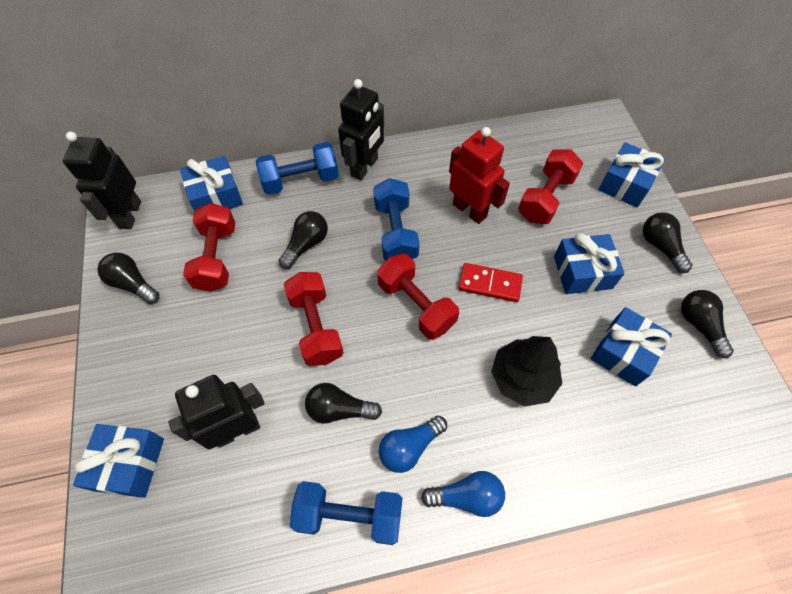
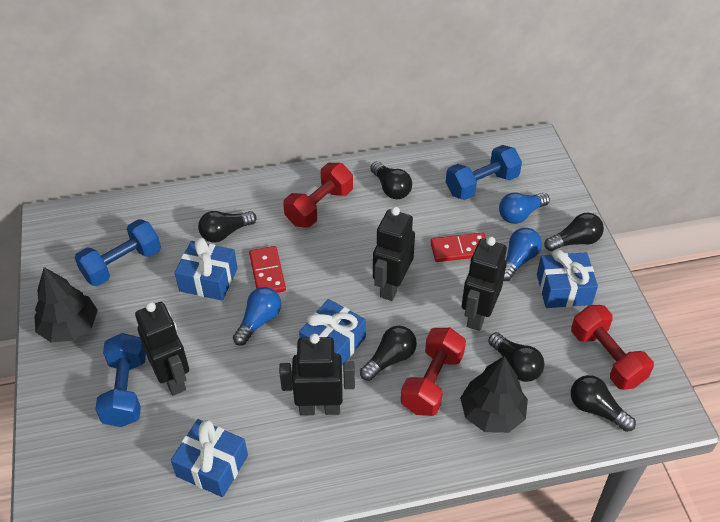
black light bulb: [97,253,159,304] [278,211,328,269] [305,383,382,424] [643,212,692,273] [681,290,734,358] = 5 -> [198,211,257,243] [360,326,417,381] [370,162,412,199] [488,332,545,382] [544,213,604,251] [571,375,636,432] = 6
black robot: [63,132,141,229] [168,375,265,449] [338,79,384,180] = 3 -> [135,302,189,396] [279,334,355,416] [373,207,415,301] [462,237,507,331] = 4
black tree: [491,336,562,407] = 1 -> [34,267,98,343] [460,356,528,433] = 2
blue gift: [73,424,164,498] [180,156,243,211] [554,233,625,294] [591,307,672,387] [598,142,665,207] = 5 -> [171,419,248,497] [175,238,238,301] [299,299,366,366] [537,249,598,308] = 4
blue light bulb: [379,416,447,473] [421,471,505,517] = 2 -> [233,287,281,346] [499,193,550,224] [503,228,542,281] = 3
red domino: [458,263,523,302] = 1 -> [249,246,286,293] [430,233,486,262] = 2
red dumbbell: [183,203,235,292] [283,272,344,366] [377,254,459,340] [518,149,583,224] = 4 -> [283,163,353,228] [401,328,466,416] [571,305,654,390] = 3
red robot: [449,127,510,224] = 1 -> none = 0

